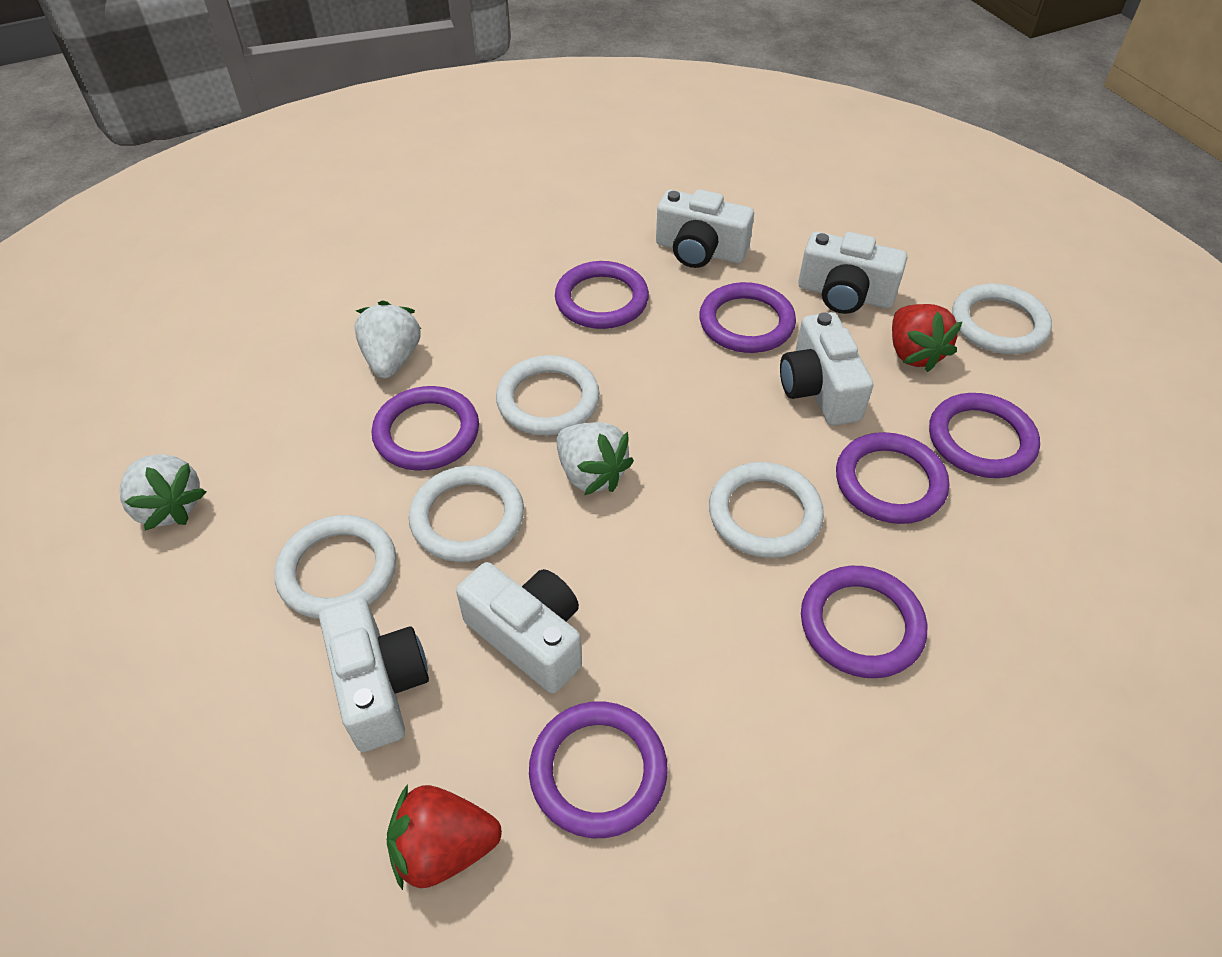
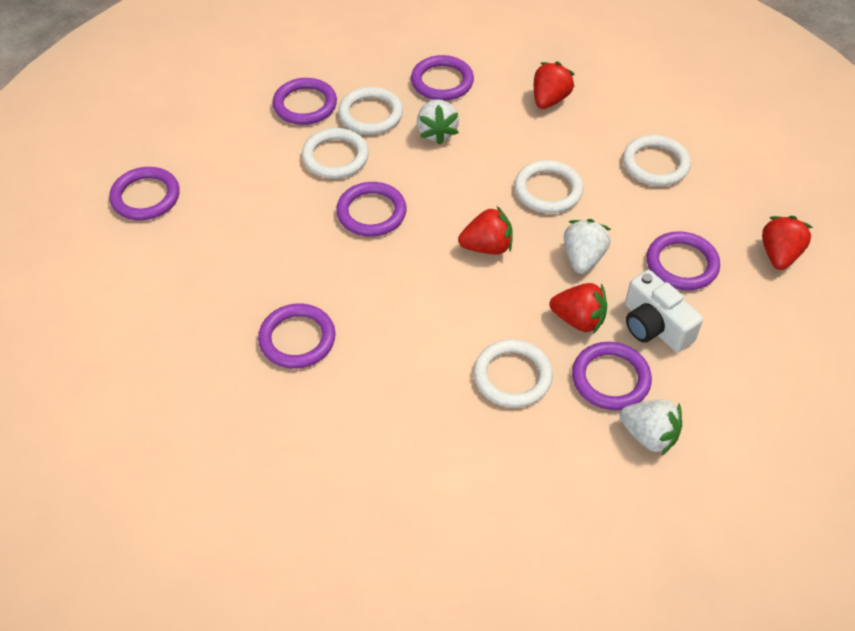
red strawberry: [387,784,502,890] [892,304,963,372] = 2 -> [458,206,513,255] [534,62,575,109] [549,283,607,333] [762,216,813,270] = 4
white camera: [319,596,429,752] [456,562,582,694] [656,189,754,268] [780,312,873,426] [798,232,907,314] = 5 -> [625,270,703,352] = 1

